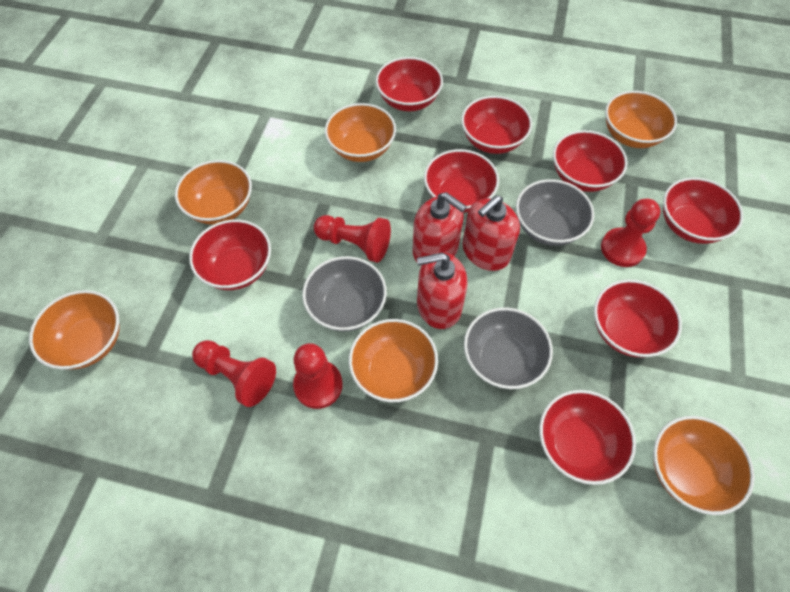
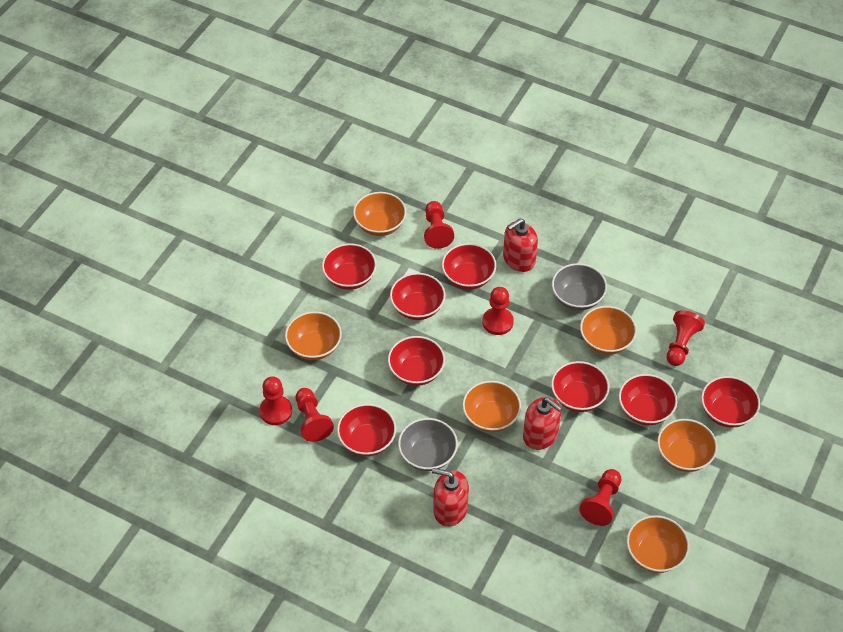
grey bowl: [302,256,387,331] [464,307,553,389] [516,179,594,246] = 3 -> [398,418,458,471] [552,263,607,310] = 2
red pawn: [192,340,276,407] [293,343,343,409] [314,215,391,262] [601,199,661,267] = 4 -> [259,376,292,425] [296,388,334,442] [424,201,454,249] [482,287,514,335] [579,469,622,526] [667,310,705,366] = 6

